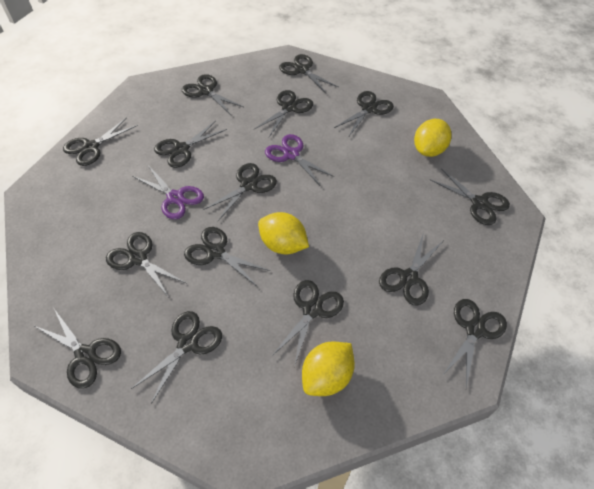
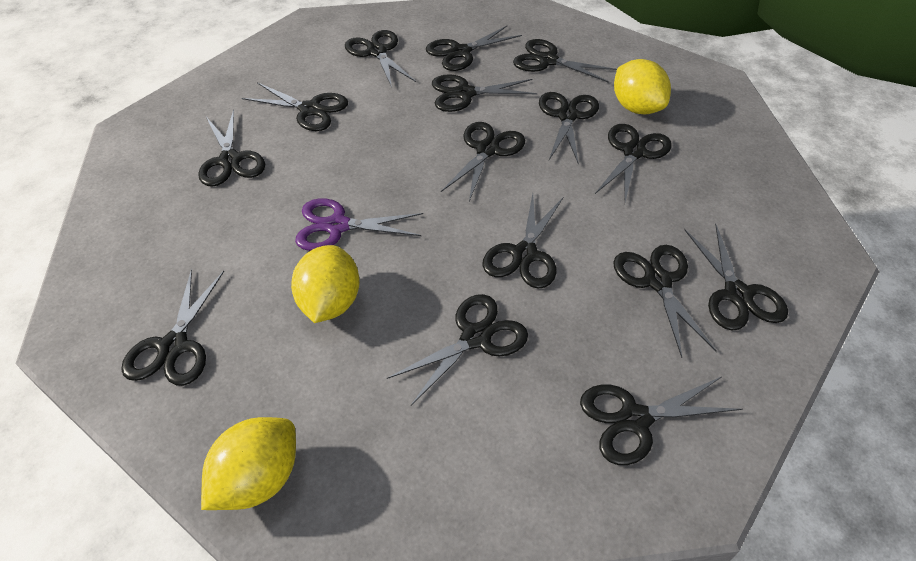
purple scissors: [132,165,204,219] [265,134,334,186] = 2 -> [295,198,423,251] = 1

